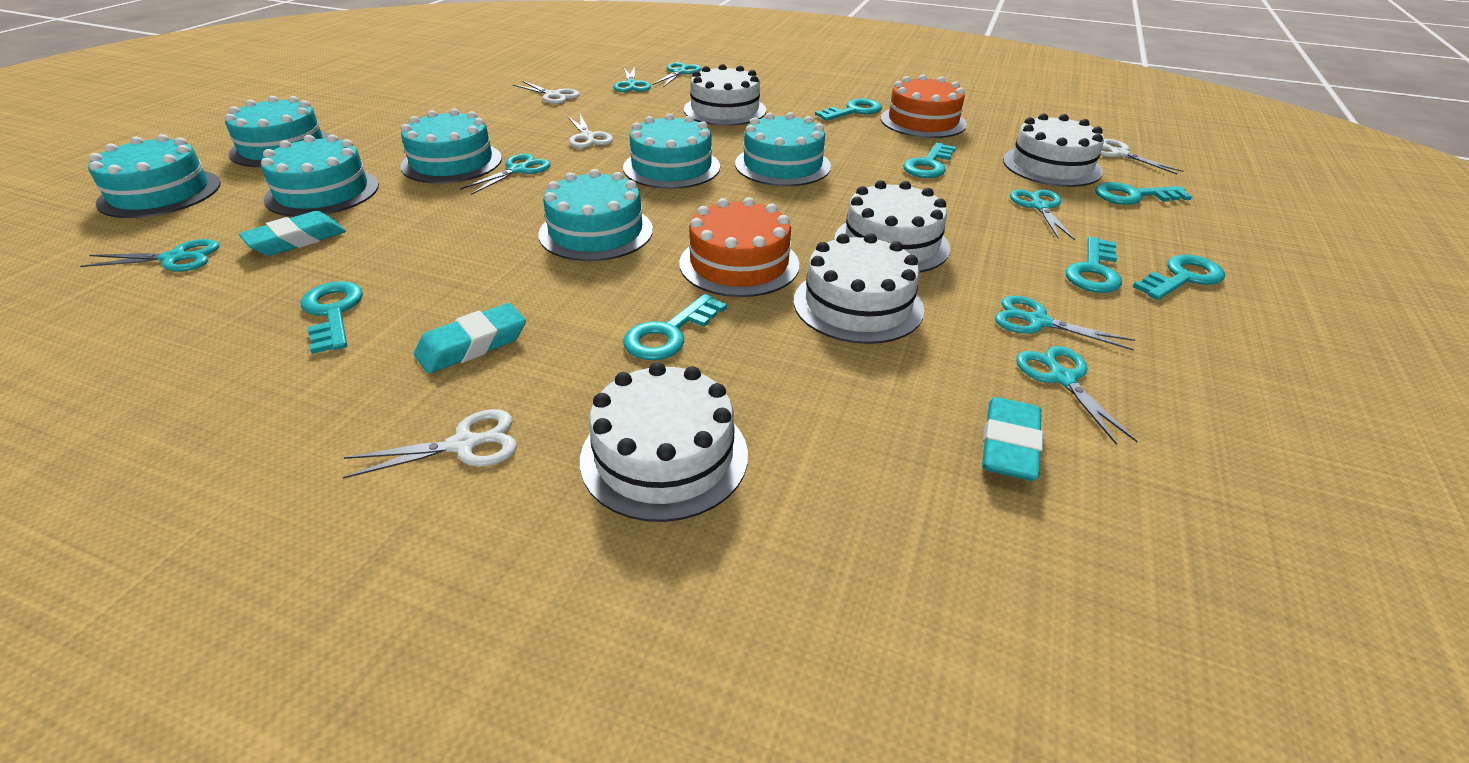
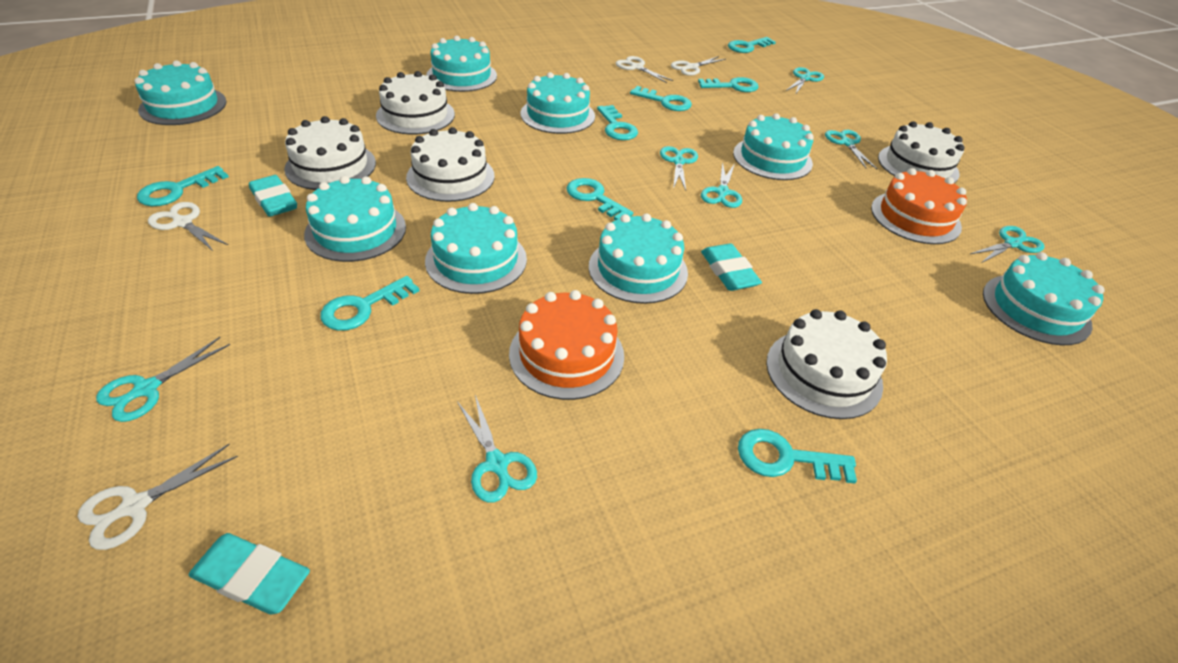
turquoise cake: [88,134,221,218] [225,96,330,167] [261,134,379,217] [400,108,502,184] [538,169,653,261] [623,113,720,189] [735,112,831,186] = 7 -> [135,60,227,125] [304,176,406,262] [425,203,527,294] [427,36,497,92] [520,72,595,134] [589,213,688,304] [733,113,814,180] [983,252,1105,345] = 8
turquoise key: [300,281,363,354] [623,294,727,360] [815,99,882,121] [903,143,956,178] [1066,237,1122,293] [1095,182,1192,205] [1133,255,1225,300] = 7 -> [137,166,229,206] [320,276,420,331] [567,178,633,220] [597,105,638,140] [630,86,692,111] [698,77,759,92] [728,37,776,53] [738,429,857,484] = 8

